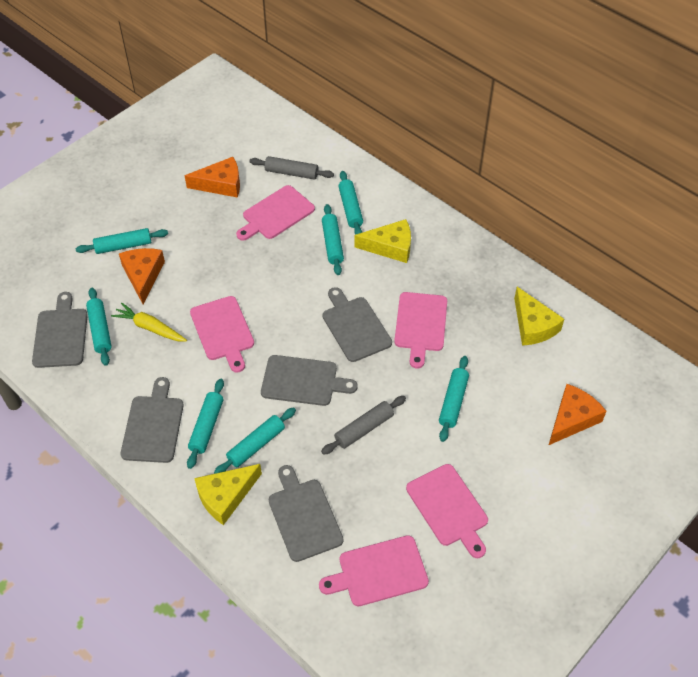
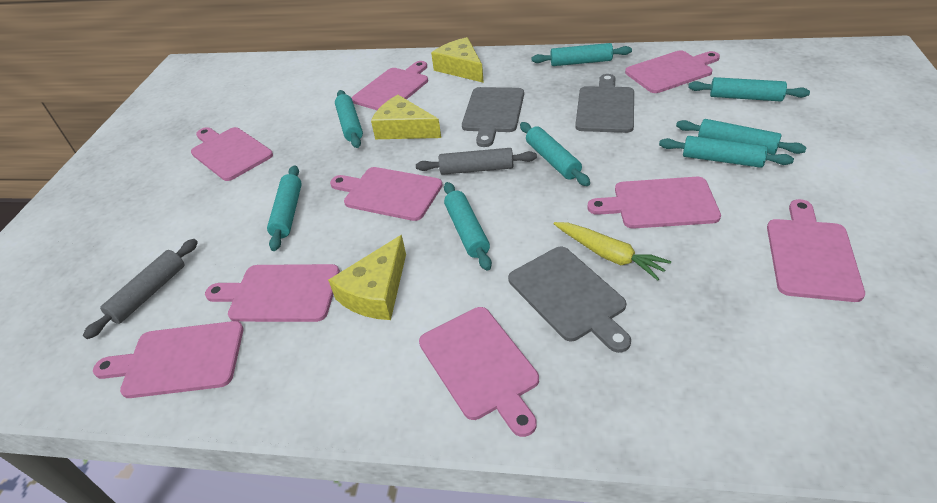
grey cutting board: [32,292,88,368] [121,377,184,463] [261,355,358,406] [269,465,344,562] [323,287,392,362] = 5 -> [462,87,524,147] [508,247,631,353] [575,74,634,133] = 3
orange cheese: [119,248,165,304] [185,157,240,198] [549,384,606,445] = 3 -> none = 0
pink cutting board: [190,296,254,373] [236,185,315,241] [319,535,429,606] [394,292,447,368] [406,464,488,558] = 5 -> [93,321,244,398] [191,127,273,181] [205,264,340,322] [330,167,443,221] [352,61,428,110] [419,307,539,437] [588,177,721,229] [625,50,720,93] [767,199,865,302] = 9
turquoise rolling pin: [76,228,168,254] [86,288,112,366] [187,379,224,469] [214,407,296,474] [322,204,344,275] [338,171,363,235] [439,356,469,442] = 7 -> [267,165,302,251] [335,90,363,148] [444,182,492,271] [520,122,590,186] [532,43,632,66] [659,136,794,168] [676,119,807,155] [688,77,810,101] = 8

